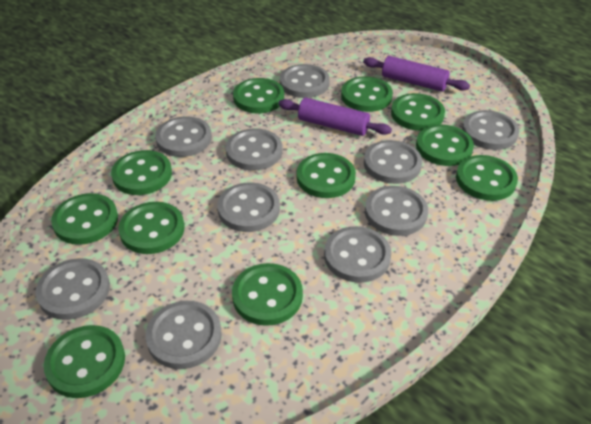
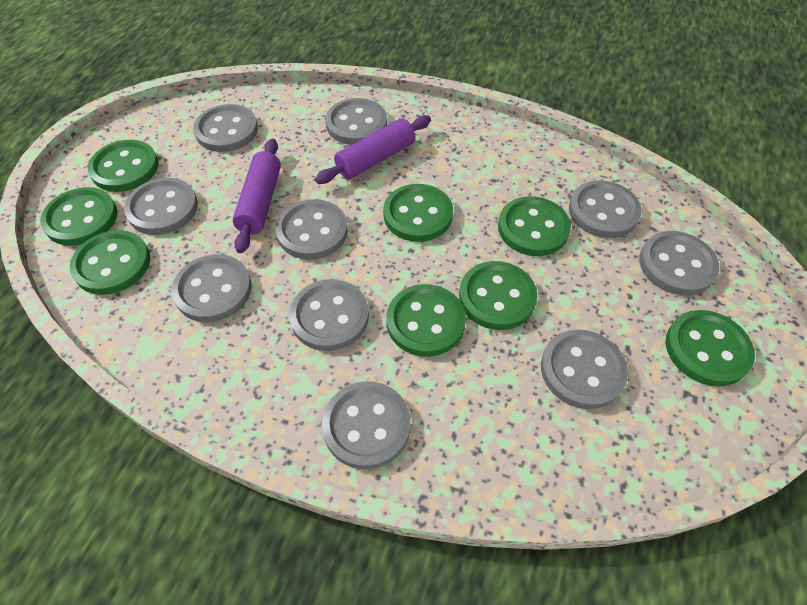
green button: [44,325,125,398] [51,193,118,245] [111,150,172,195] [118,202,185,254] [232,263,303,326] [233,78,284,113] [297,153,356,198] [341,77,393,112] [391,93,445,131] [416,125,474,166] [456,155,518,201] = 11 -> [40,187,118,246] [70,230,150,295] [88,140,159,192] [383,184,453,242] [386,284,466,357] [459,261,537,330] [498,196,571,256] [665,310,755,387] = 8

